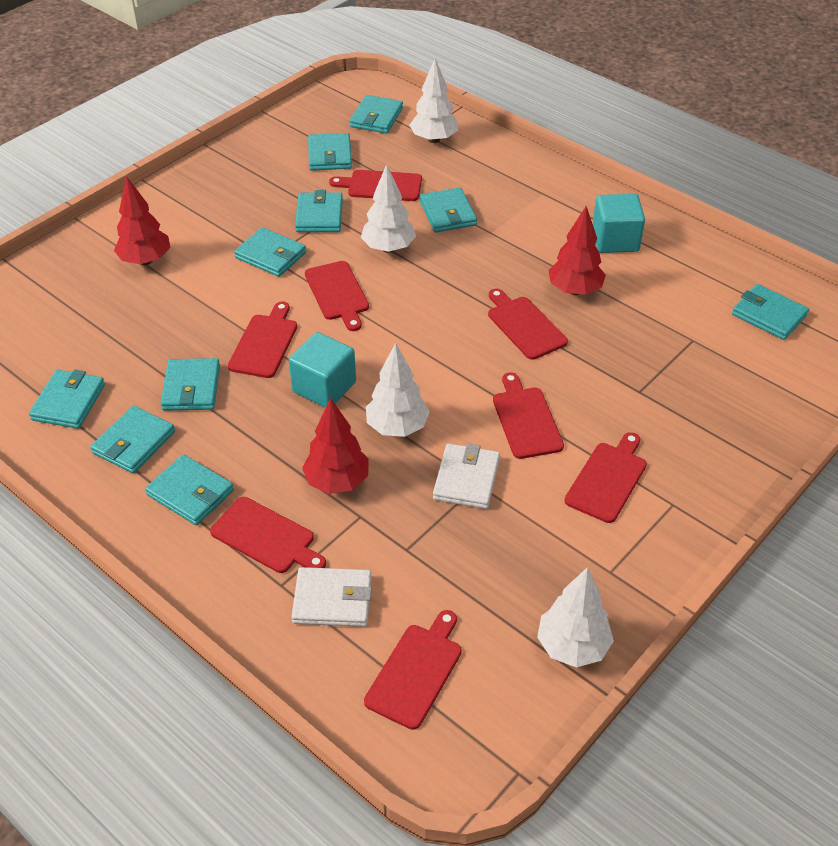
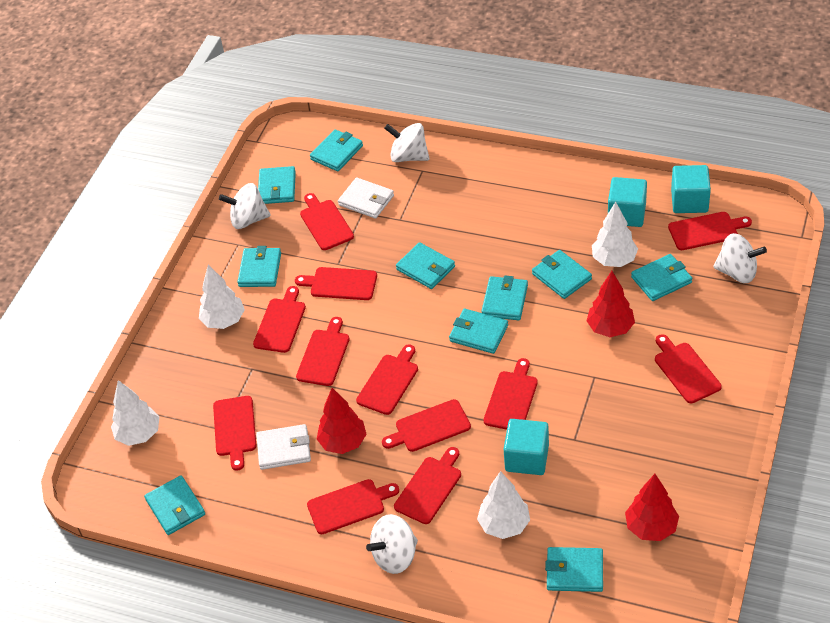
red cutting board: [210,497,326,573] [228,302,297,378] [305,261,369,331] [329,170,422,201] [364,610,462,730] [488,289,568,360] [493,372,564,459] [564,432,647,523] = 8 -> [213,396,257,471] [253,286,306,353] [295,267,377,300] [296,317,350,386] [300,193,354,250] [307,479,399,534] [356,344,418,415] [382,399,471,452] [394,447,461,524] [484,358,538,430] [655,334,722,403] [668,212,752,250] = 12
turquoise cube: [289,332,356,408] [593,194,645,253] = 2 -> [504,419,549,475] [608,177,647,227] [671,165,711,213] = 3
white spinning top: none = 0 -> [219,183,271,229] [366,514,418,574] [384,123,429,162] [713,233,767,283] = 4

